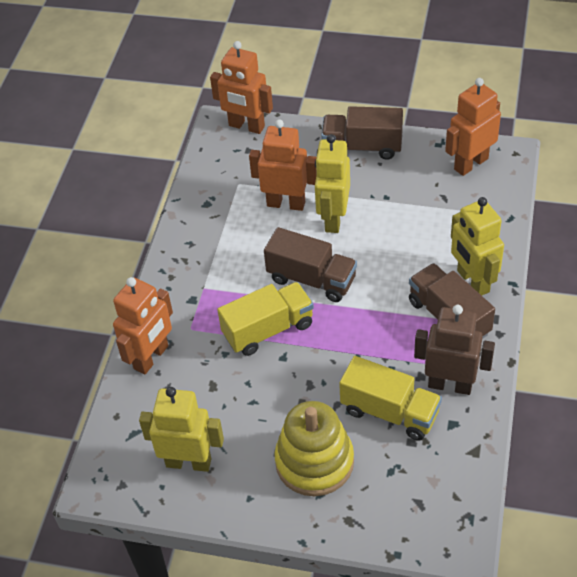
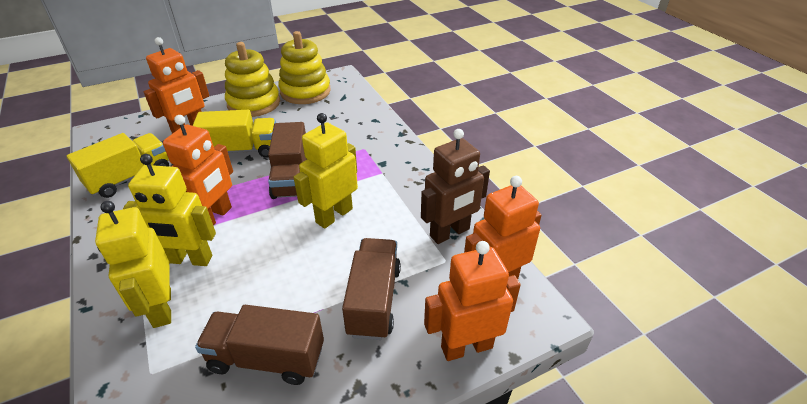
yellow stacking toy: [274,401,354,496] = 1 -> [225,42,280,117] [278,31,331,104] = 2

